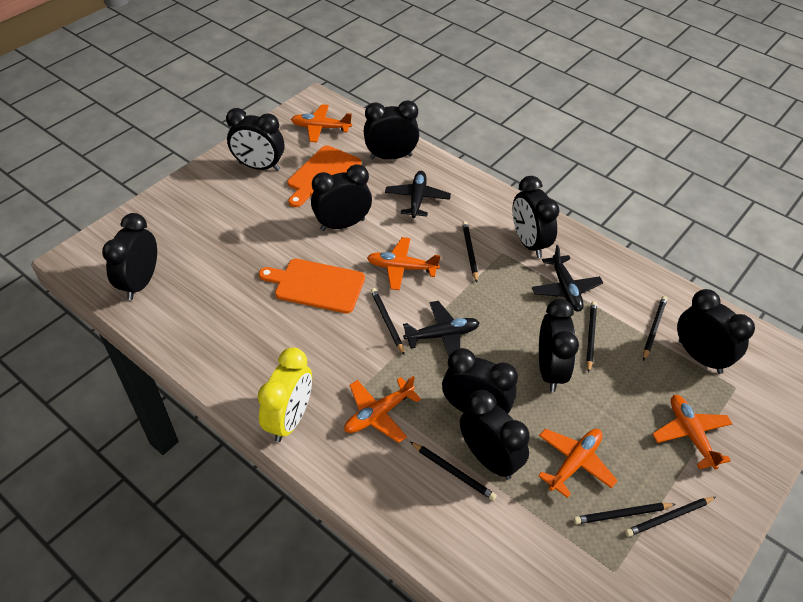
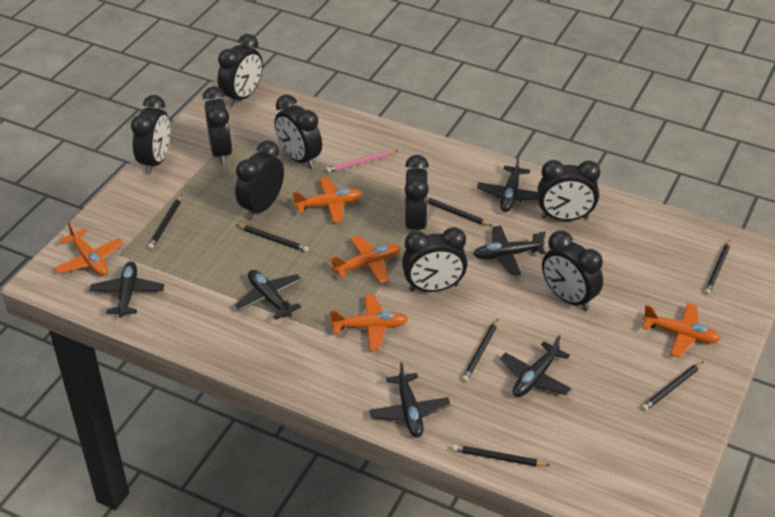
black plane: [385,171,451,218] [403,301,480,356] [532,245,603,312] = 3 -> [90,261,164,317] [234,270,302,320] [370,362,450,438] [473,226,546,276] [477,155,538,212] [500,335,572,397] = 6
orange cutting board: [259,259,365,314] [287,145,361,207] = 2 -> none = 0
pink pencil: none = 0 -> [326,151,397,173] = 1
yellow clock: [258,347,312,442] = 1 -> none = 0

